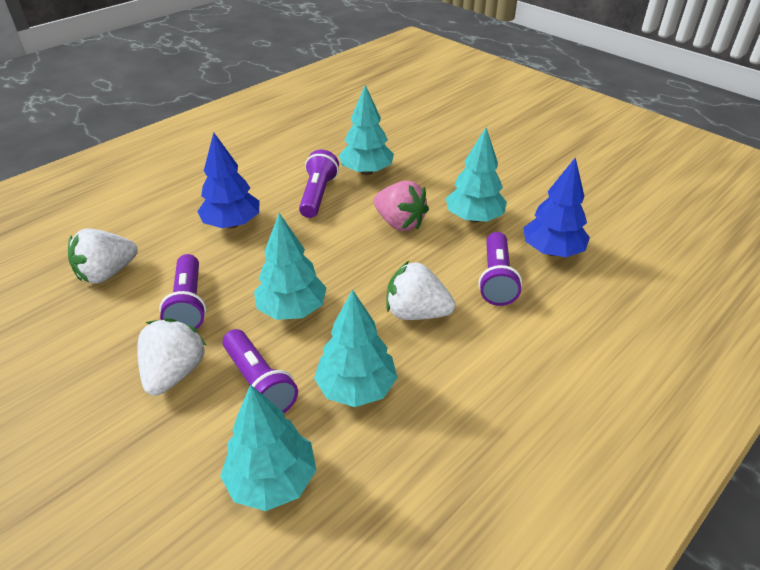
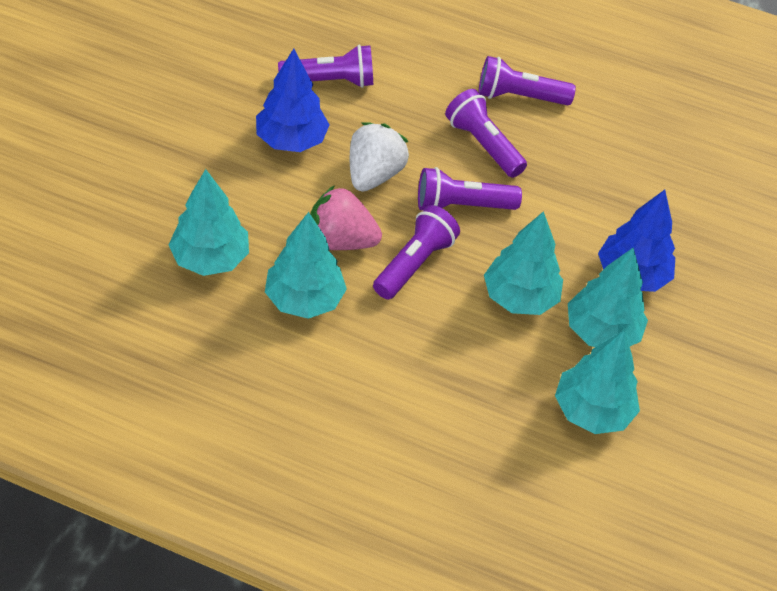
purple flashlight: [159,254,206,329] [222,329,298,413] [299,150,339,218] [479,232,522,306] = 4 -> [278,45,373,88] [373,205,460,299] [418,167,522,210] [445,89,527,178] [478,56,576,105] = 5
white strawberry: [68,228,138,284] [137,318,207,396] [386,261,455,320] = 3 -> [350,122,409,192] = 1

